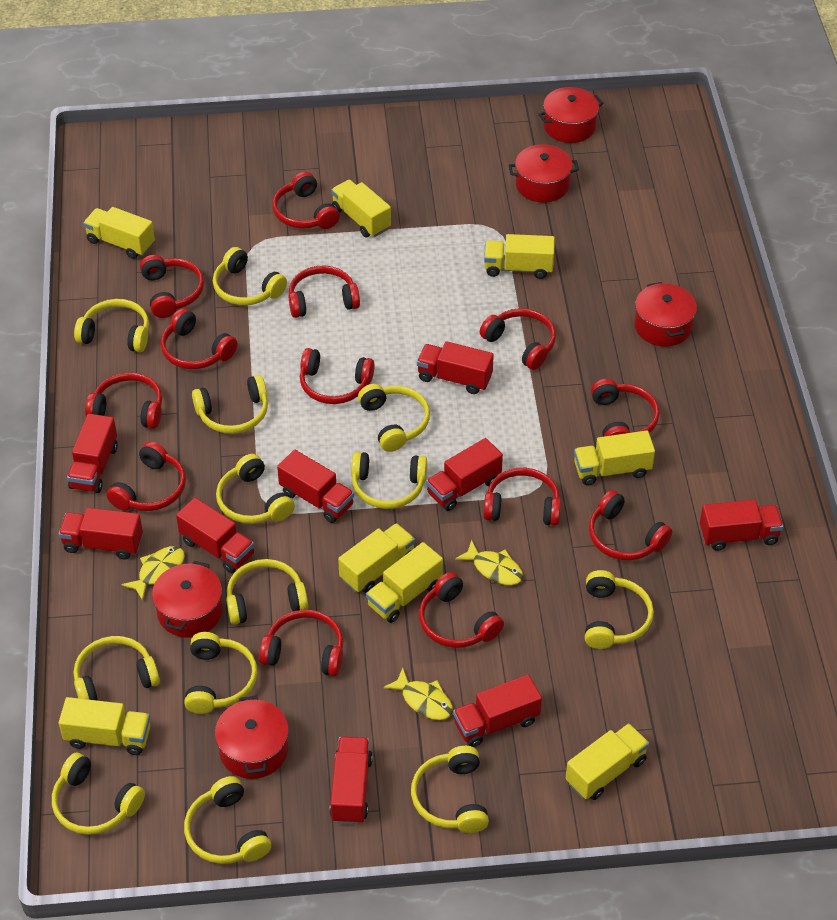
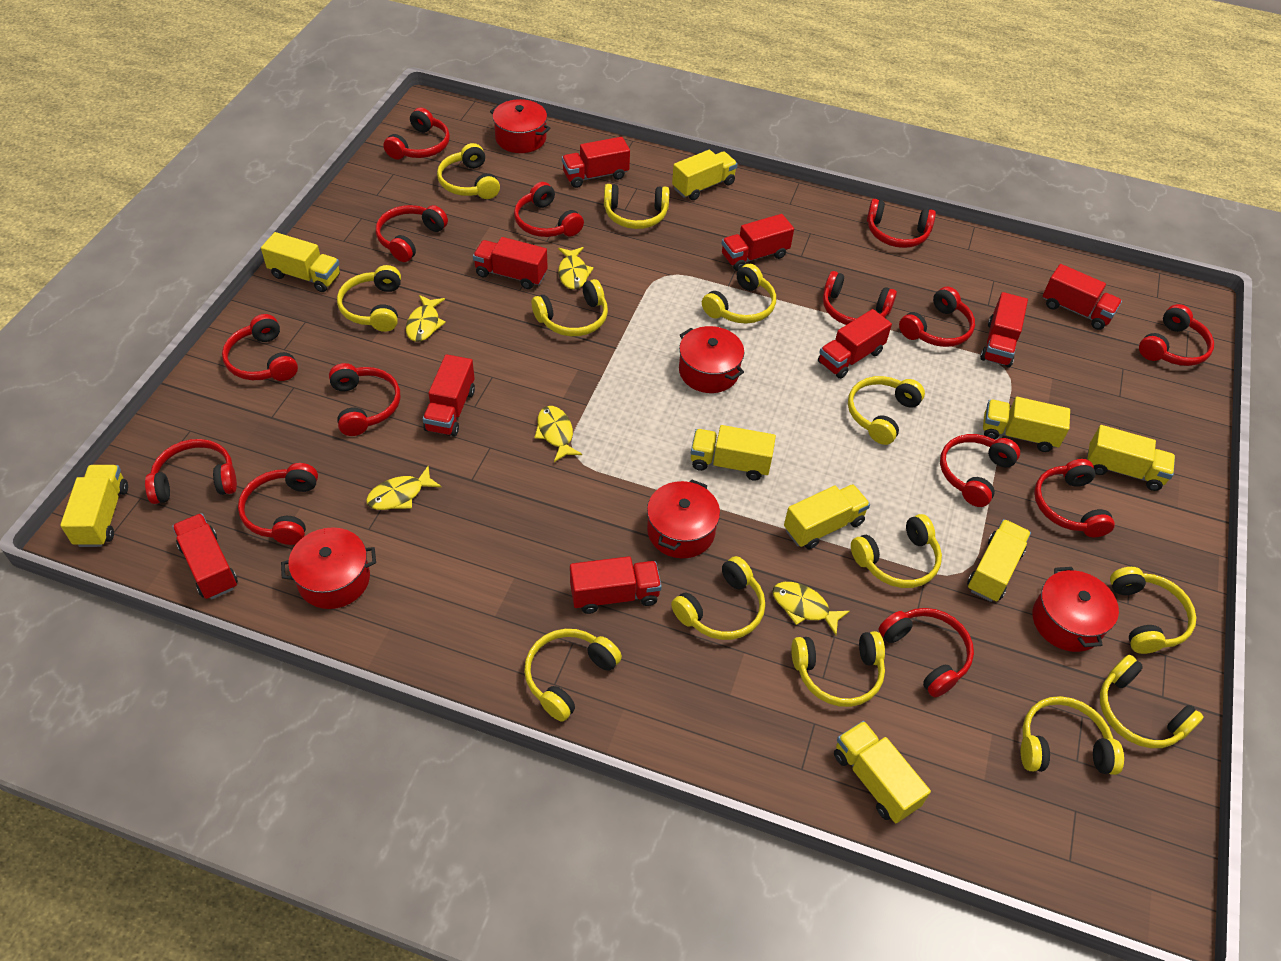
red headphones: [85,372,162,429] [107,441,186,511] [140,255,204,318] [161,308,237,369] [259,610,343,676] [272,172,340,229] [289,265,360,318] [300,348,375,404] [419,572,504,648] [480,308,556,370] [483,468,561,526] [589,490,672,561] [591,379,660,437] = 13 -> [145,439,237,504] [222,314,298,381] [238,463,318,545] [329,363,400,436] [376,205,448,262] [383,108,450,160] [514,182,584,237] [823,271,897,325] [867,199,936,248] [878,608,974,697] [899,287,975,347] [940,434,1020,507] [1034,459,1115,537] [1139,304,1214,366] = 14
yellow fish: [121,546,185,601] [383,668,453,720] [455,540,523,585] = 3 -> [366,466,442,510] [406,295,446,342] [534,406,582,462] [558,247,594,290] [772,582,850,635] = 5
yellow truck: [59,697,150,755] [83,207,155,259] [331,180,391,237] [338,523,415,593] [366,542,443,623] [484,234,555,279] [566,723,649,800] [574,431,655,485] = 8 -> [60,465,128,547] [261,232,340,292] [672,150,738,200] [691,425,776,481] [784,484,870,550] [834,721,931,823] [967,519,1031,602] [983,397,1070,452] [1087,425,1175,491] = 9

